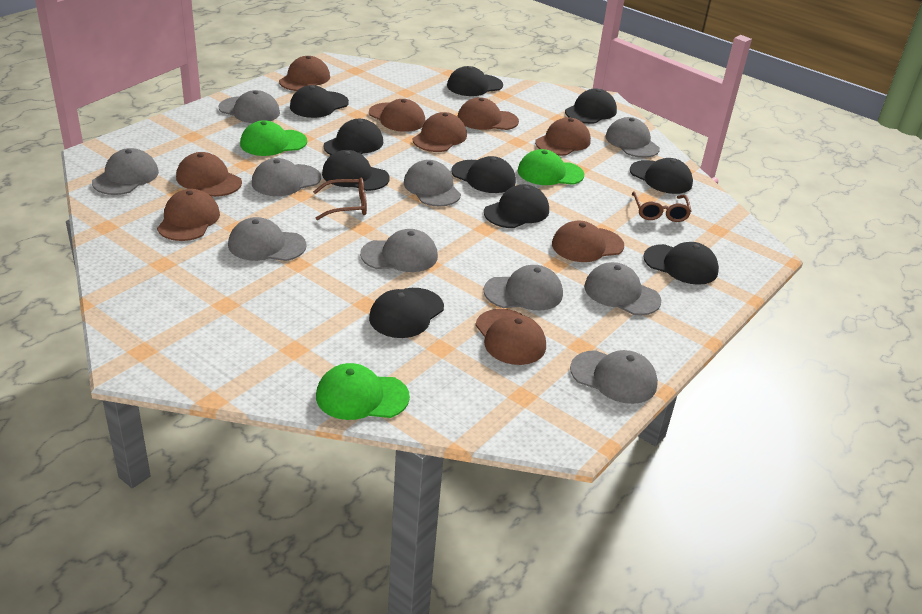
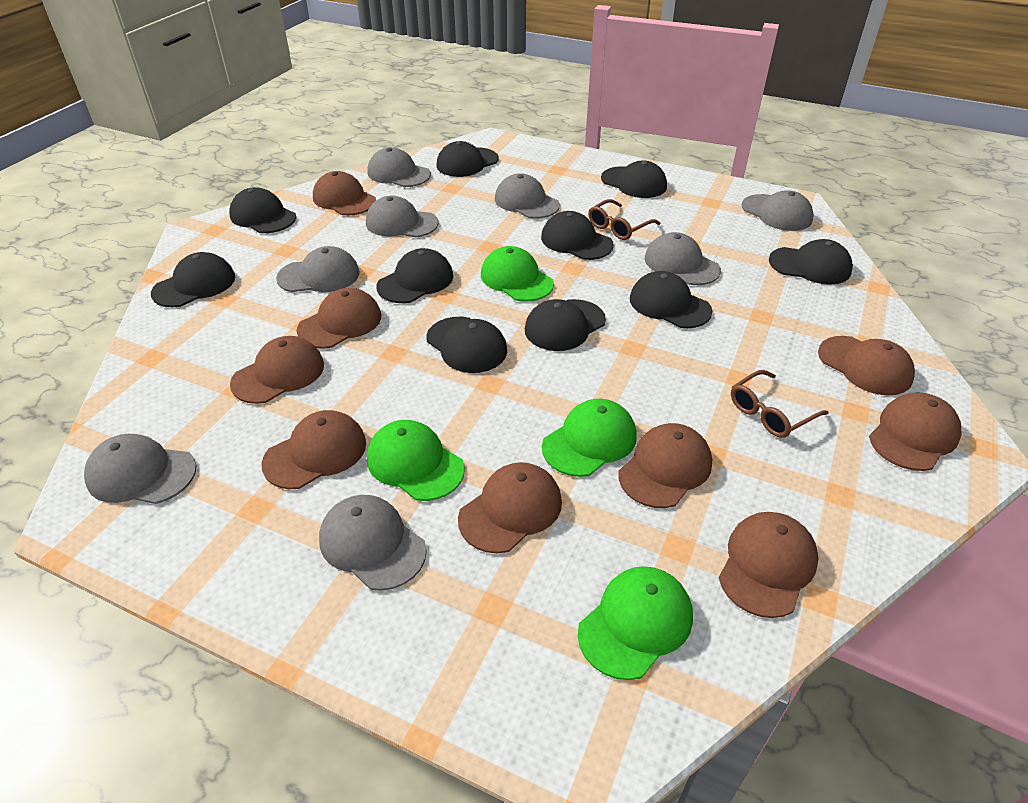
green cap: [240,120,307,156] [316,363,410,420] [518,149,584,185] = 3 -> [367,420,465,501] [481,246,554,301] [542,399,637,477] [578,566,693,680] = 4
grey cap: [92,148,159,195] [219,90,280,123] [228,217,307,261] [252,158,321,196] [360,229,438,272] [404,160,461,206] [484,265,563,311] [570,350,658,404] [584,262,661,315] [605,117,660,158] = 10 -> [84,434,197,504] [276,246,360,292] [319,495,427,591] [366,195,439,238] [368,147,431,187] [495,173,560,219] [645,232,721,285] [741,190,814,231] = 8

